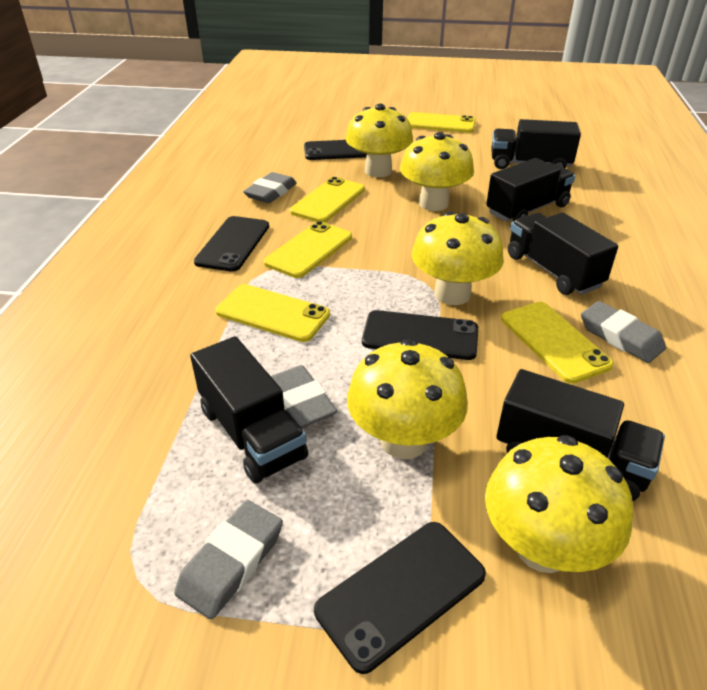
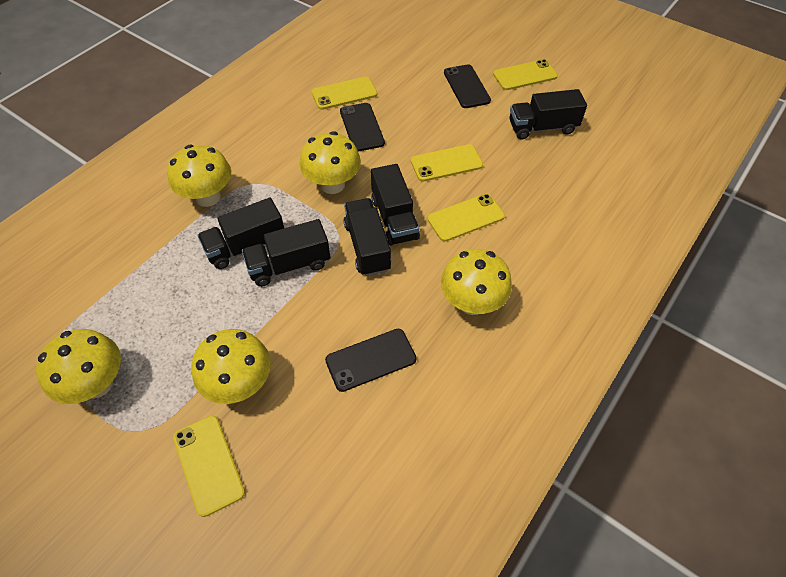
black phone: [194,216,269,272] [304,140,367,160] [314,522,486,674] [362,310,478,360] = 4 -> [325,329,417,392] [340,103,385,152] [444,64,491,108] = 3
grey eraser: [174,500,283,620] [243,172,297,203] [271,365,337,428] [581,301,666,363] = 4 -> none = 0

